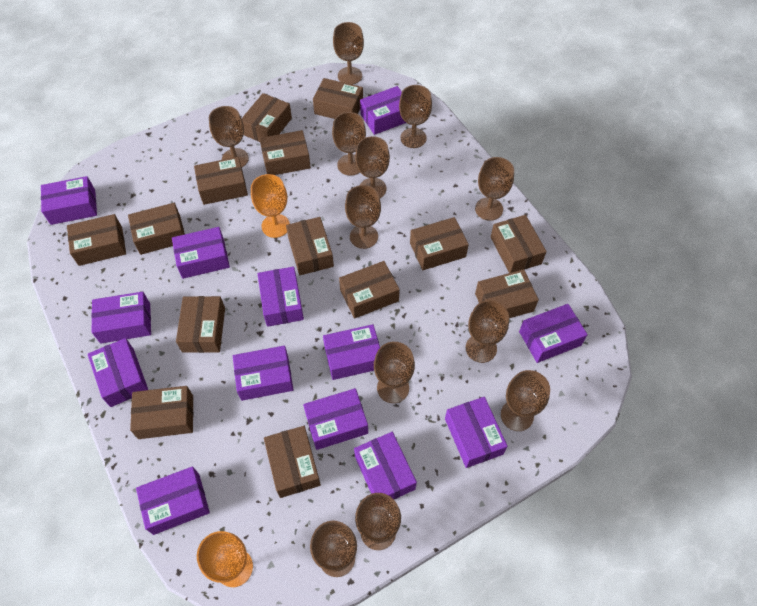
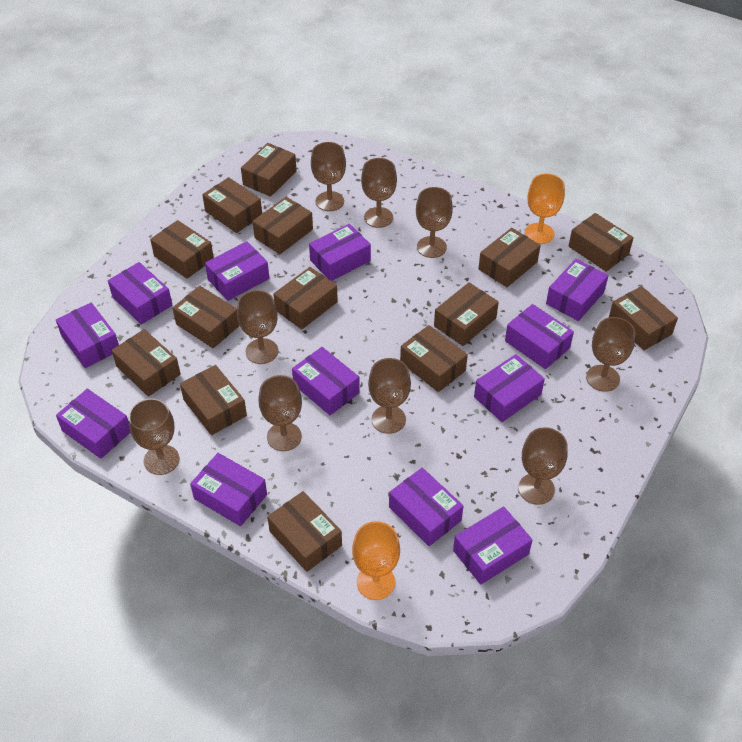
brown goblet: [209,106,249,167] [310,521,357,577] [332,112,366,176] [333,22,364,85] [345,185,381,249] [355,136,390,198] [355,493,401,550] [374,342,415,403] [399,85,432,148] [466,300,509,363] [475,157,514,221] [501,370,550,431] = 12 -> [129,398,179,475] [237,290,278,364] [258,375,302,451] [311,142,346,211] [361,158,397,228] [368,358,411,434] [416,187,453,258] [518,427,568,505] [586,317,635,392] = 9
purple box: [41,176,97,225] [88,338,148,407] [91,292,151,344] [136,466,210,535] [172,227,230,279] [233,345,293,401] [257,267,304,327] [303,388,368,450] [323,324,380,380] [354,432,417,500] [360,86,406,135] [445,397,508,468] [519,304,588,363] = 13 -> [56,303,119,368] [56,389,130,459] [108,262,172,324] [190,453,267,526] [205,241,269,301] [292,347,360,415] [309,224,371,281] [389,468,464,546] [453,506,533,585] [474,354,545,422] [505,304,574,369] [546,259,609,321] = 12

